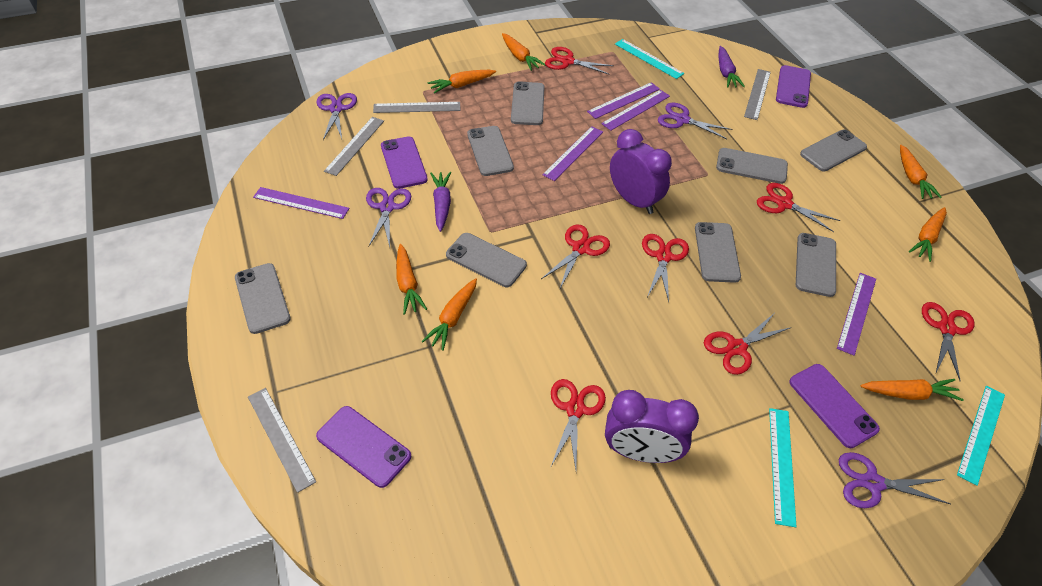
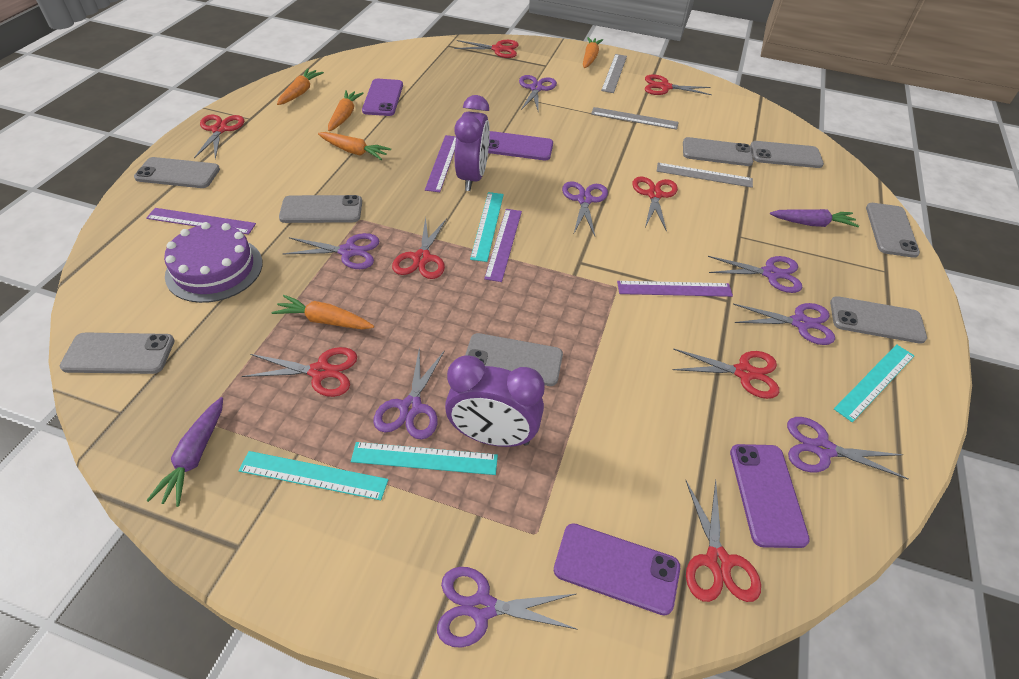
grey ruler: [248,388,316,493] [324,117,384,176] [373,102,461,113] [744,69,771,120] = 4 -> [591,107,678,130] [601,54,627,93] [657,163,753,188] = 3
orange carrot: [396,244,427,315] [421,278,477,351] [428,70,496,94] [502,33,546,71] [860,379,964,401] [900,145,942,199] [909,207,947,262] = 7 -> [272,295,374,329] [277,69,324,105] [318,132,391,160] [328,90,364,131] [583,37,603,68] = 5
purple cake: none = 0 -> [164,222,263,303] = 1
purple ruler: [253,187,349,219] [542,126,603,181] [587,82,660,119] [601,90,670,131] [837,273,876,356] = 5 -> [146,208,256,235] [425,135,456,192] [484,209,522,282] [617,281,733,297] = 4
purple scissors: [316,93,357,140] [366,188,411,247] [658,102,733,139] [839,452,951,508] = 4 -> [283,233,379,269] [373,346,445,440] [437,567,578,648] [519,75,557,113] [562,181,608,236] [708,256,802,293] [733,303,835,345] [787,417,908,479] = 8
red scissors: [541,225,610,288] [545,47,614,75] [550,379,606,470] [642,234,689,302] [704,313,792,375] [757,183,841,232] [922,302,975,381] = 7 -> [194,115,244,159] [242,347,357,397] [392,216,447,279] [454,40,518,58] [632,176,678,231] [645,74,712,95] [672,348,779,399] [686,480,761,602] = 8
turquoise ruler: [615,39,684,79] [769,408,797,527] [957,386,1005,486] = 3 -> [238,451,388,500] [351,442,498,475] [470,192,504,262] [834,344,914,422] = 4

